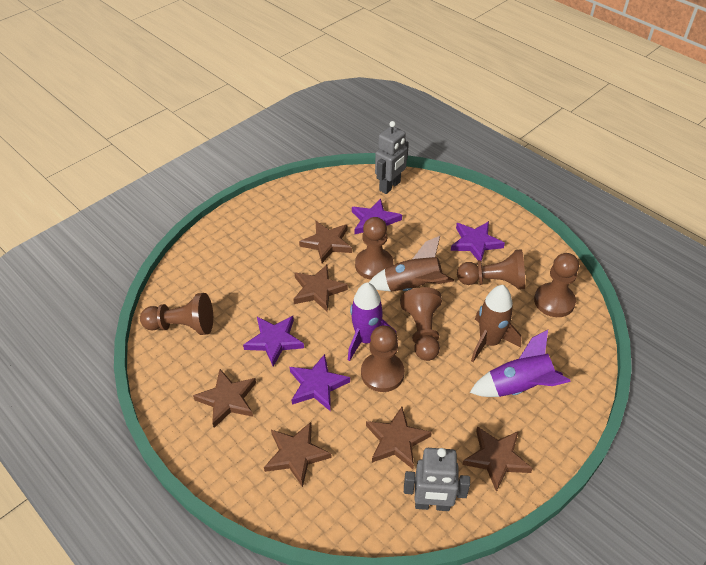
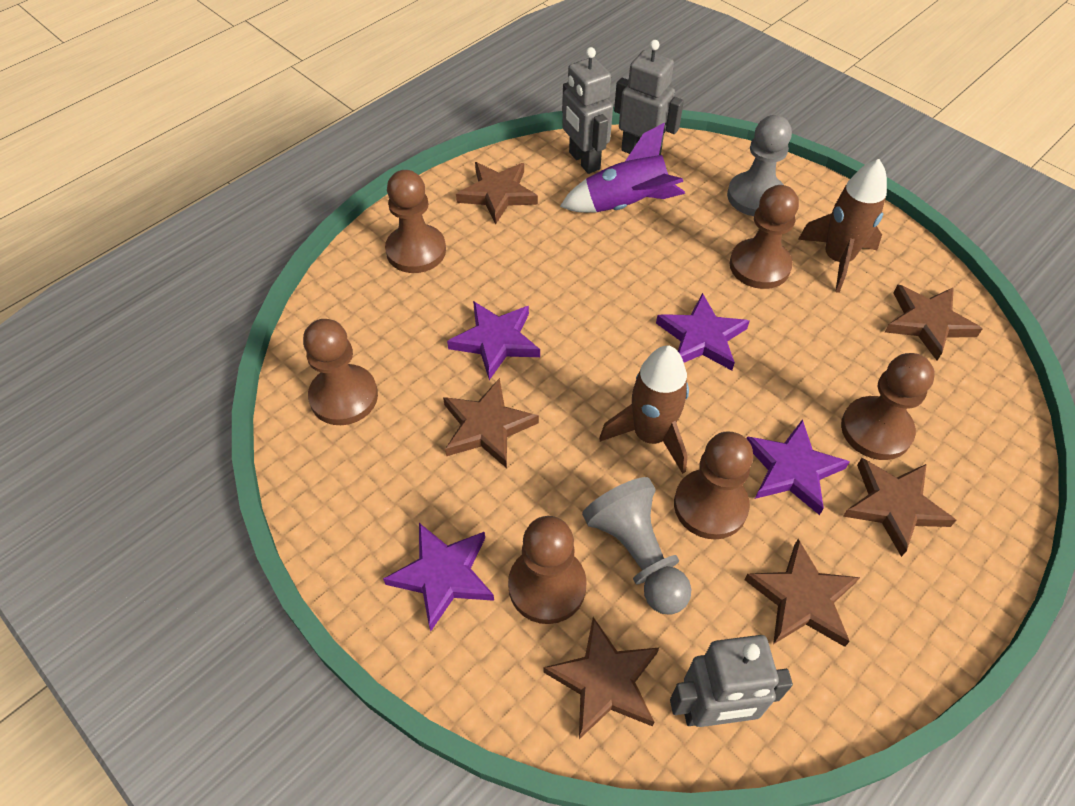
grey pawn: none = 0 -> [582,477,692,615] [727,115,792,216] = 2
grey robot: [375,121,409,194] [404,448,470,511] = 2 -> [562,47,613,174] [614,40,684,155] [670,635,793,727] = 3
purple rocket: [348,282,398,361] [470,330,571,397] = 2 -> [560,122,685,212] = 1

